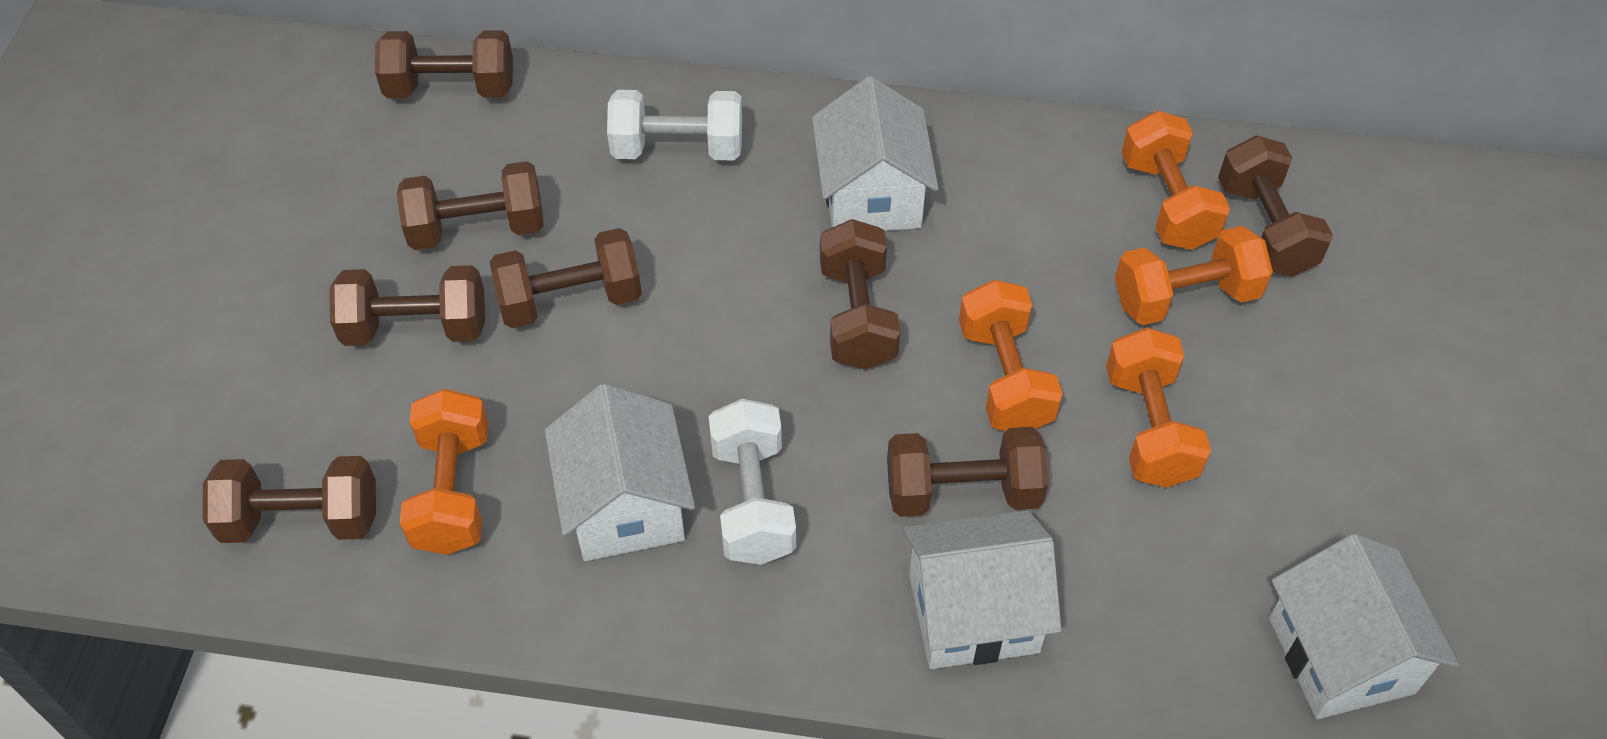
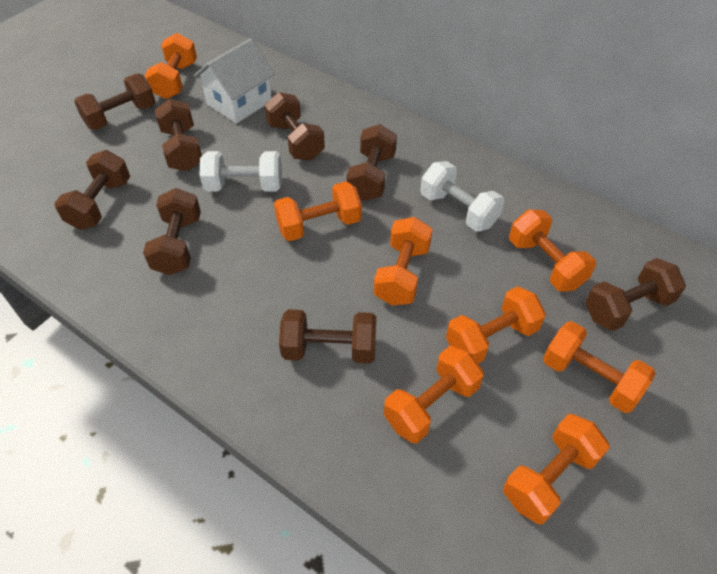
orange dumbbell: [400,389,489,555] [959,280,1063,431] [1106,327,1211,488] [1115,226,1273,325] [1121,111,1230,250] = 5 -> [145,33,197,99] [274,181,362,241] [374,217,433,306] [384,346,484,443] [446,286,546,364] [503,414,610,524] [509,210,596,292] [543,321,655,413] = 8
white house: [545,384,695,561] [812,76,939,231] [903,510,1061,669] [1269,534,1459,719] = 4 -> [194,38,275,124] = 1

